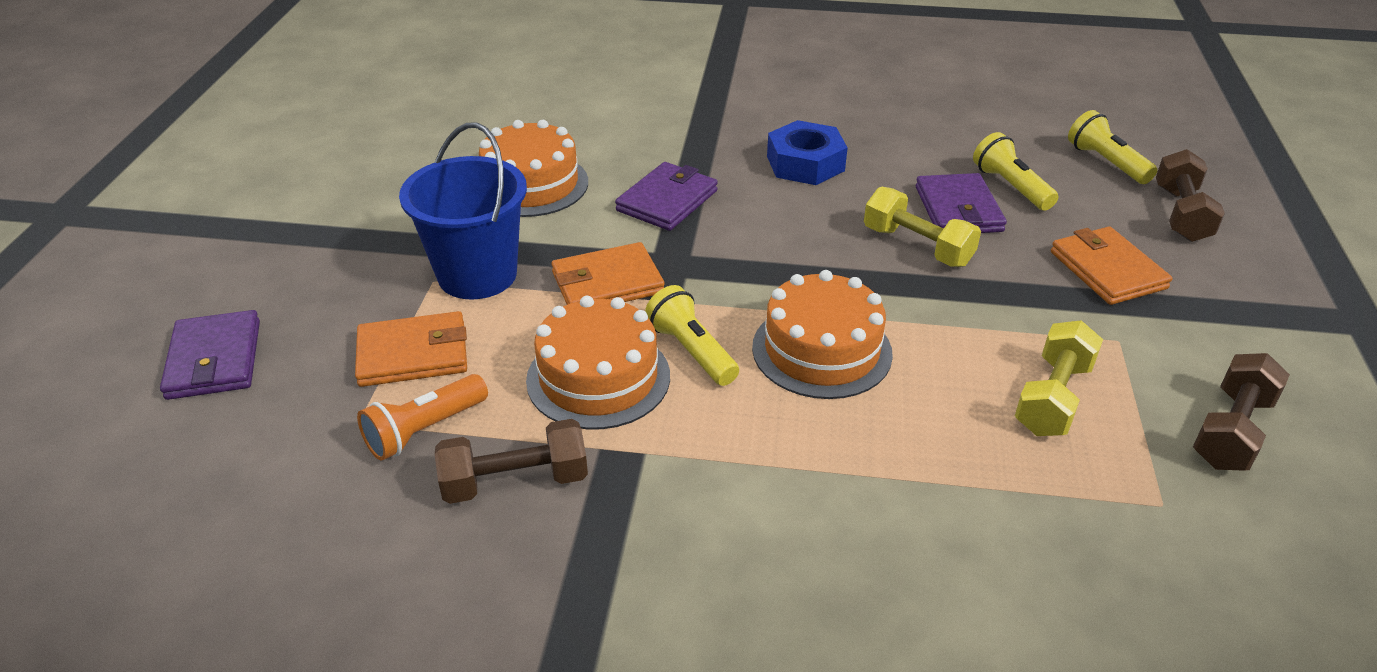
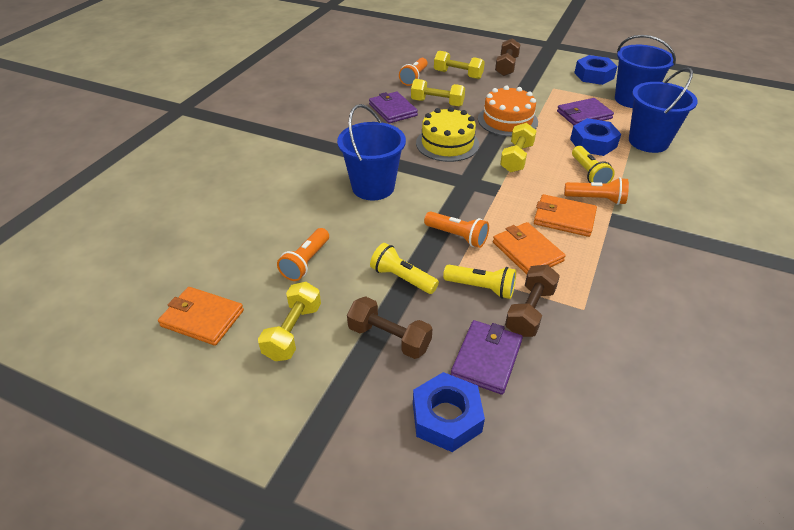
blue bucket: [399,123,527,299] = 1 -> [337,104,406,200] [615,35,676,108] [629,67,698,153] = 3
blue nut: [767,120,848,185] = 1 -> [413,372,485,452] [570,118,621,156] [574,55,618,85] = 3
orange cake: [479,120,588,217] [526,296,670,430] [752,270,893,399] = 3 -> [478,86,538,137] = 1
orange flashlight: [357,374,488,461] = 1 -> [277,228,329,281] [399,58,428,86] [424,211,489,248] [564,177,629,205] = 4
yellow cake: none = 0 -> [416,107,479,162] = 1
yellow dumbbell: [864,187,981,267] [1015,320,1103,436] = 2 -> [258,282,321,361] [411,79,465,107] [434,51,485,79] [500,123,537,173] = 4

